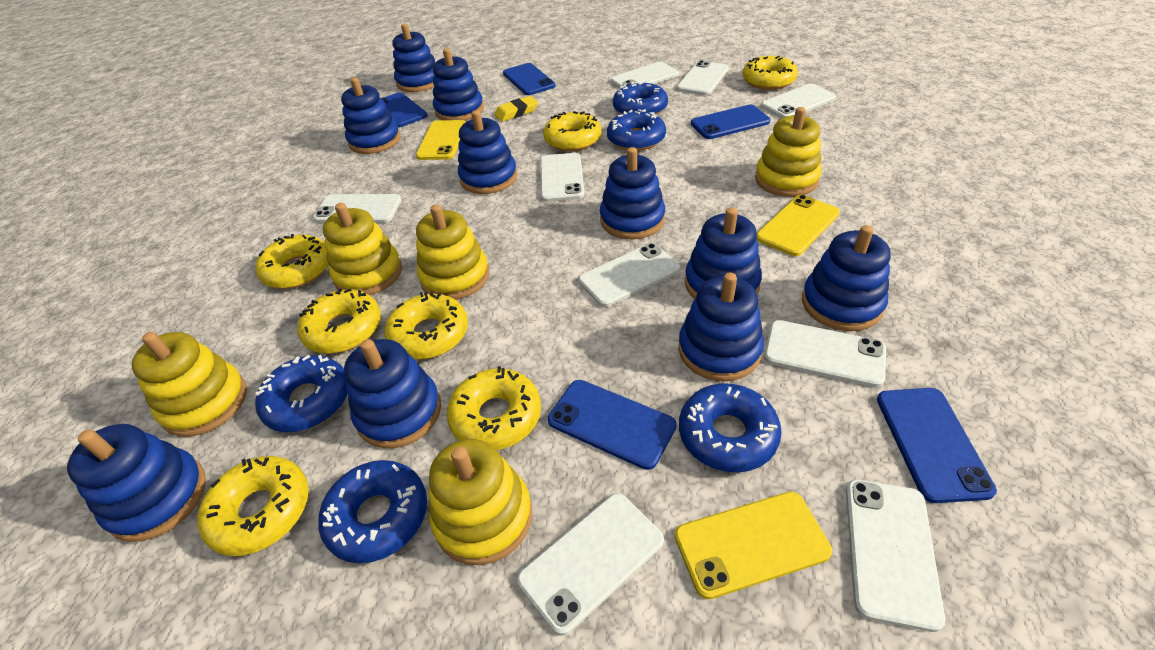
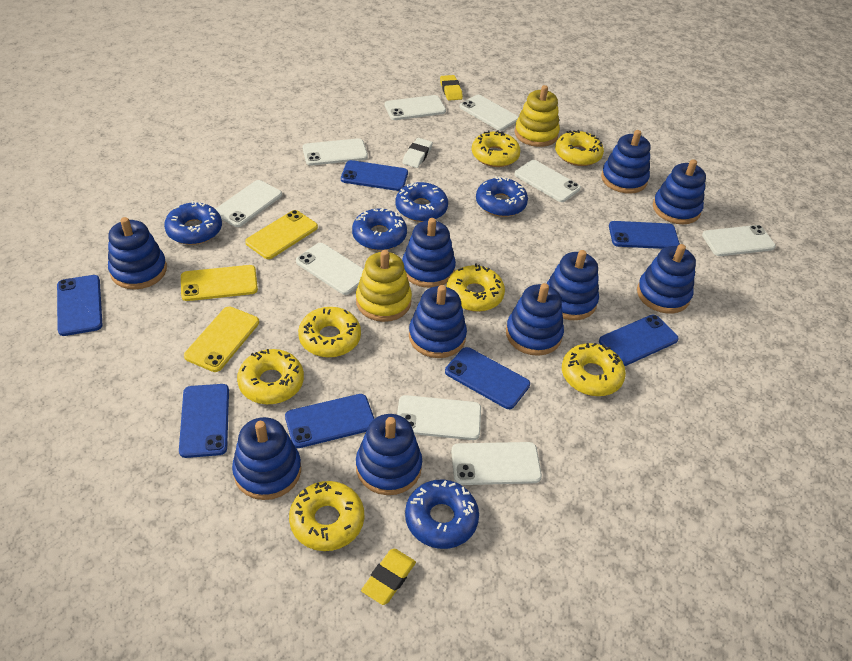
blue phone: [381,92,428,128] [503,63,556,95] [548,380,677,470] [691,105,771,139] [877,388,997,503] = 5 -> [57,275,102,336] [179,384,229,458] [285,394,374,448] [341,160,408,191] [445,347,530,409] [599,314,679,366] [609,221,680,249] = 7
white eraser: none = 0 -> [402,138,433,168] = 1
yellow eraser: [494,96,538,122] = 1 -> [361,549,416,605] [440,75,463,101] = 2
yellow stacking toy: [131,332,247,437] [323,203,402,295] [416,204,489,300] [429,439,533,565] [755,107,822,197] = 5 -> [356,250,412,322] [514,85,560,147] = 2

